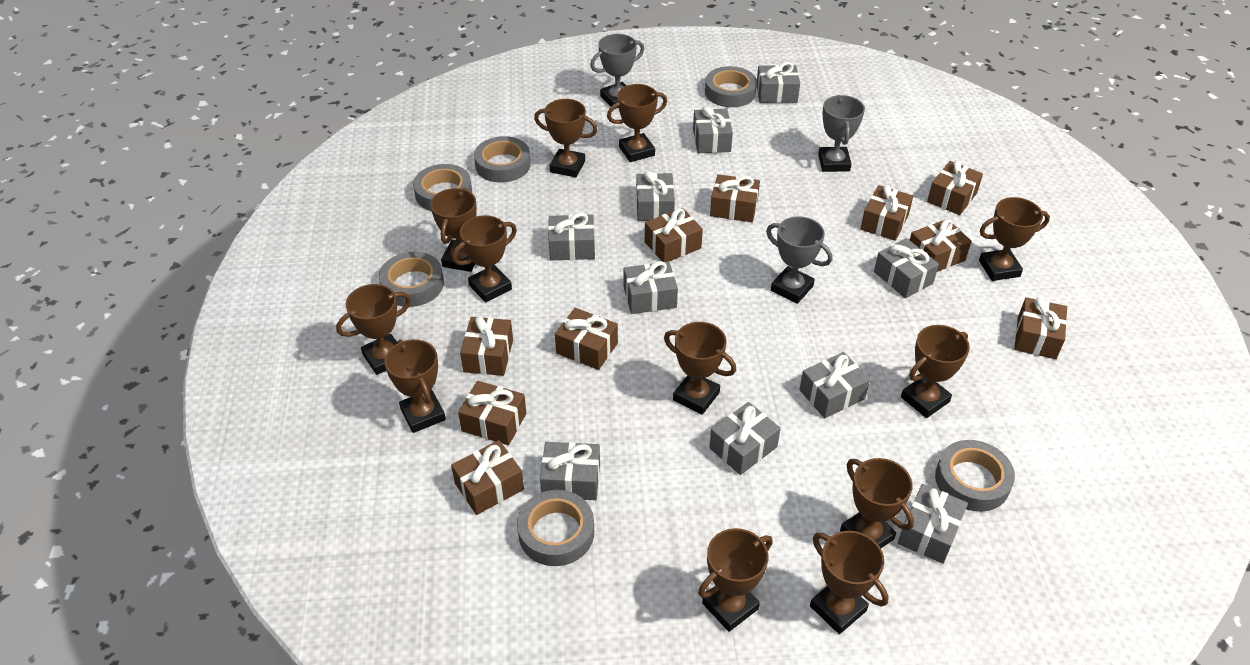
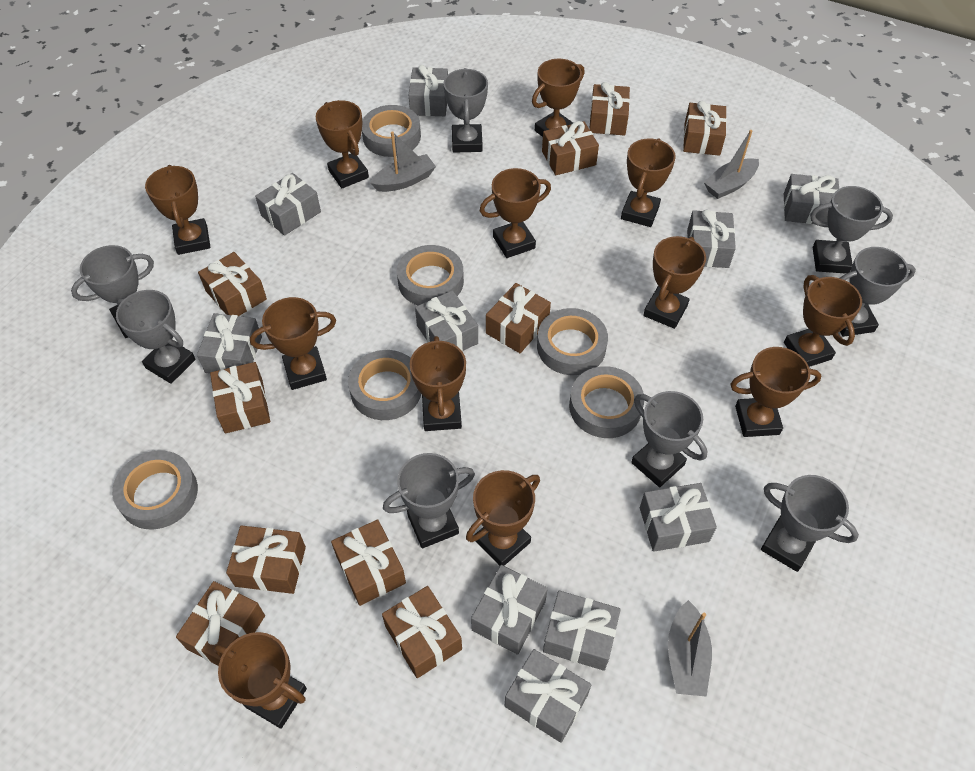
grey boat: none = 0 -> [370,131,436,192] [668,600,712,697] [704,130,759,199] = 3
grey trophy: [590,34,644,109] [766,216,833,304] [818,95,865,172] = 3 -> [71,245,154,338] [116,290,196,384] [383,453,475,548] [443,68,488,153] [631,391,707,487] [761,475,859,572] [810,186,893,274] [840,247,916,337] = 8

